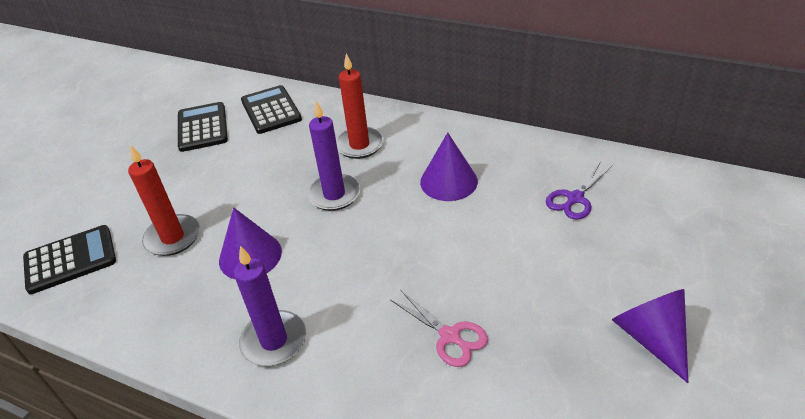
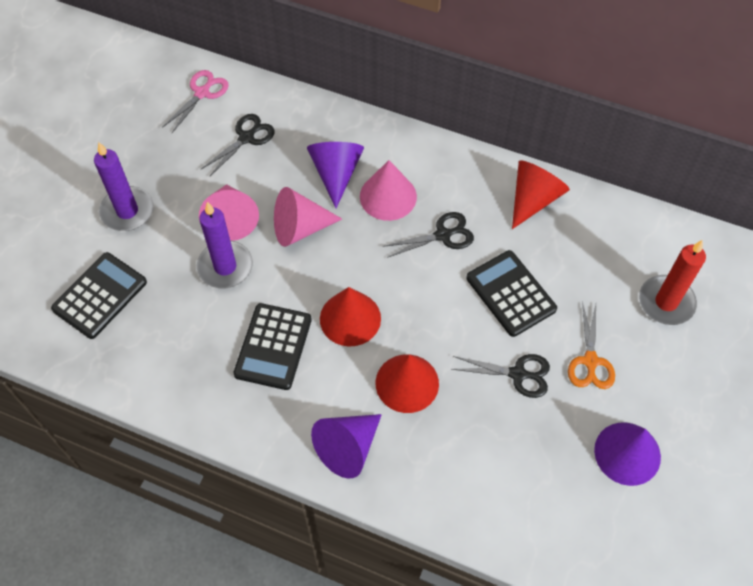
black scissors: none = 0 -> [200,114,275,177] [383,212,474,258] [451,354,550,398] = 3
orange scissors: none = 0 -> [568,302,615,389] = 1
pink cone: none = 0 -> [199,184,259,241] [274,187,342,247] [360,160,417,221] = 3
purple scissors: [546,163,612,220] = 1 -> none = 0
red candle: [128,145,200,256] [336,53,384,159] = 2 -> [639,240,706,325] = 1
red cone: none = 0 -> [320,287,381,347] [376,354,439,413] [512,160,570,229] = 3

